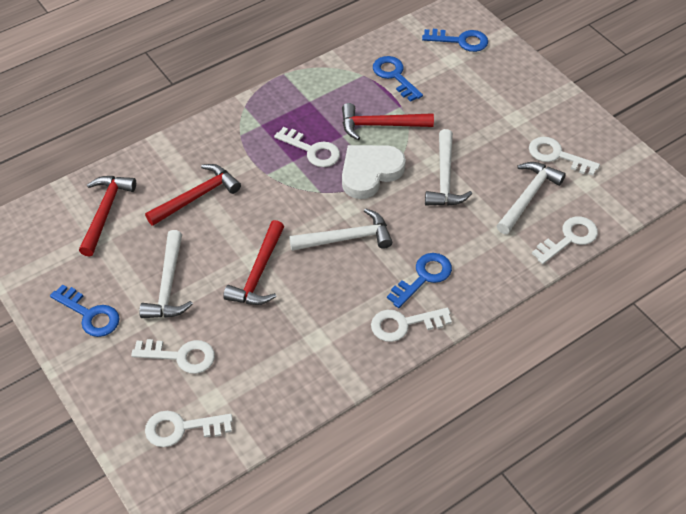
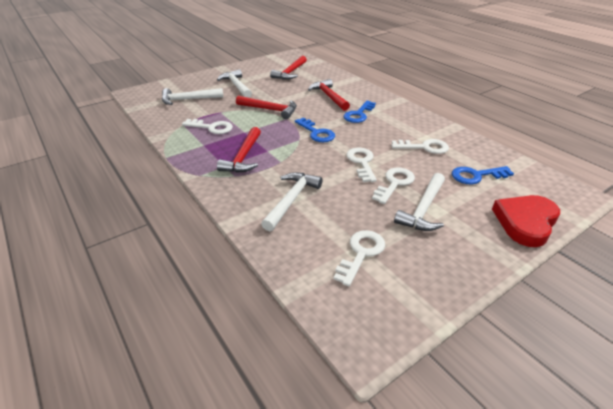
blue key: [50,285,120,337] [373,56,423,102] [387,253,452,308] [422,29,488,52] = 4 -> [295,118,335,142] [344,101,376,123] [452,166,514,185] = 3
red heart: none = 0 -> [492,195,560,247] = 1
white heart: [342,145,406,199] = 1 -> none = 0
white key: [131,339,215,374] [145,411,233,447] [274,127,340,167] [371,308,452,342] [529,137,600,176] [532,216,598,264] = 6 -> [182,119,233,134] [334,230,385,286] [347,148,377,182] [372,168,415,204] [392,139,449,154] = 5

